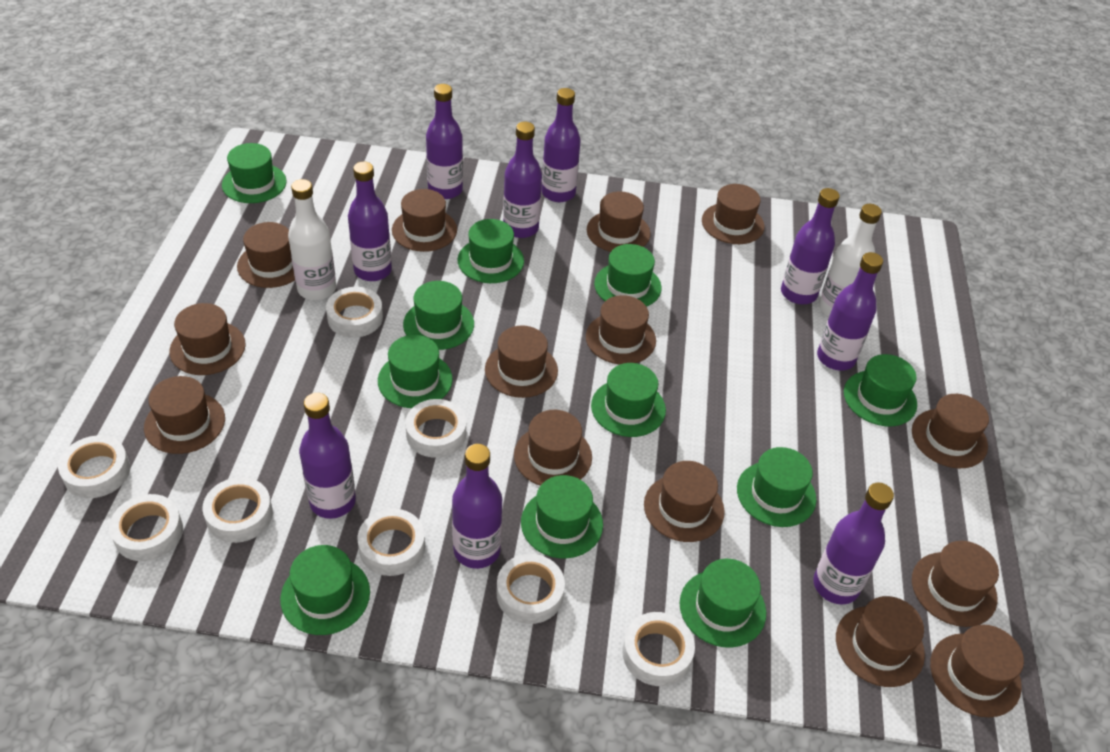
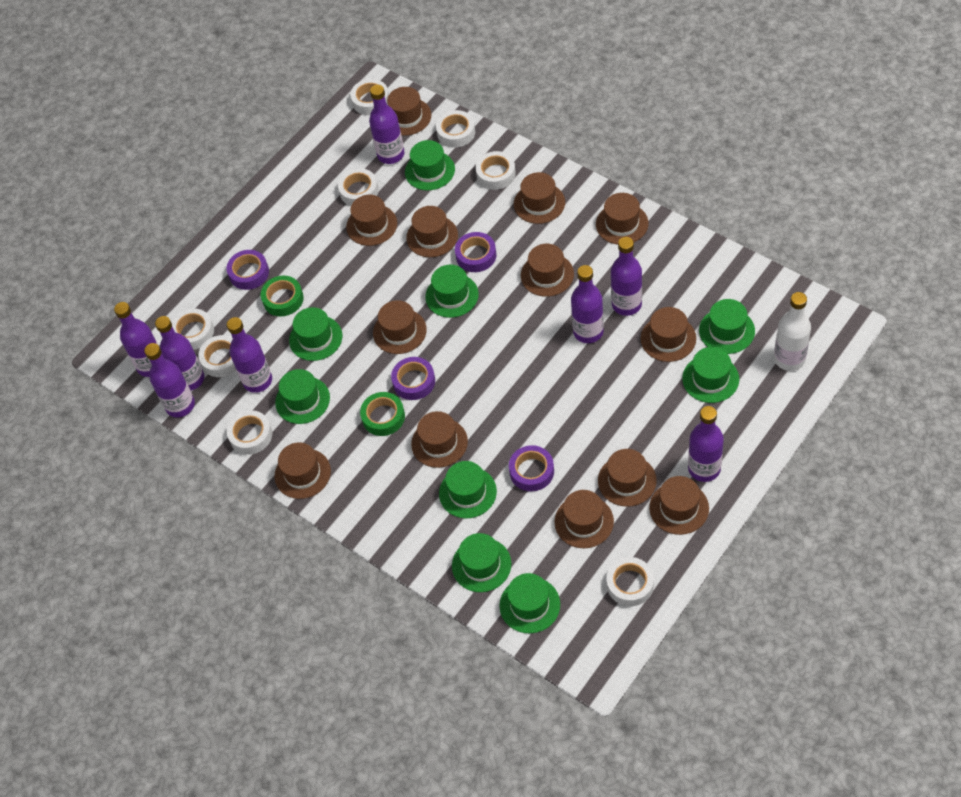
brown hat: [144,376,225,454] [169,303,246,375] [237,222,295,288] [392,189,457,252] [485,325,558,398] [514,410,592,486] [586,295,656,364] [587,191,651,252] [644,461,725,542] [702,184,765,244] [836,596,925,687] [912,394,989,468] [912,541,999,627] [930,625,1024,717] = 14 -> [274,442,331,499] [346,195,397,246] [373,300,427,354] [387,87,432,136] [406,206,458,257] [411,411,468,468] [514,172,565,224] [521,244,574,297] [554,490,614,548] [596,193,648,245] [598,449,657,507] [641,307,696,362] [649,476,709,535] = 13
green hat: [222,143,287,203] [280,545,370,635] [378,335,453,408] [403,281,474,350] [457,219,524,283] [521,475,603,558] [591,363,666,437] [594,244,662,307] [680,559,766,647] [737,447,816,527] [844,354,917,426] = 11 -> [275,369,330,424] [289,307,342,361] [405,140,455,190] [425,265,479,318] [439,461,497,518] [452,533,511,592] [500,573,560,633] [682,347,739,403] [699,299,755,354] = 9
green tape: none = 0 -> [261,276,304,316] [360,392,405,436] = 2
purple bottle: [299,393,356,519] [348,162,392,281] [426,84,463,199] [452,444,502,569] [503,122,542,238] [542,88,581,202] [781,188,840,304] [813,482,894,605] [817,252,883,371] = 9 -> [114,302,158,377] [144,343,195,417] [155,316,205,390] [227,317,272,393] [369,85,405,164] [571,265,604,343] [611,237,642,316] [688,406,724,482] = 8
purple tape: none = 0 -> [226,250,269,290] [391,357,435,400] [455,232,496,272] [509,445,554,491] = 4
white bottle: [288,179,336,300] [819,204,882,317] = 2 -> [774,292,811,371] = 1

